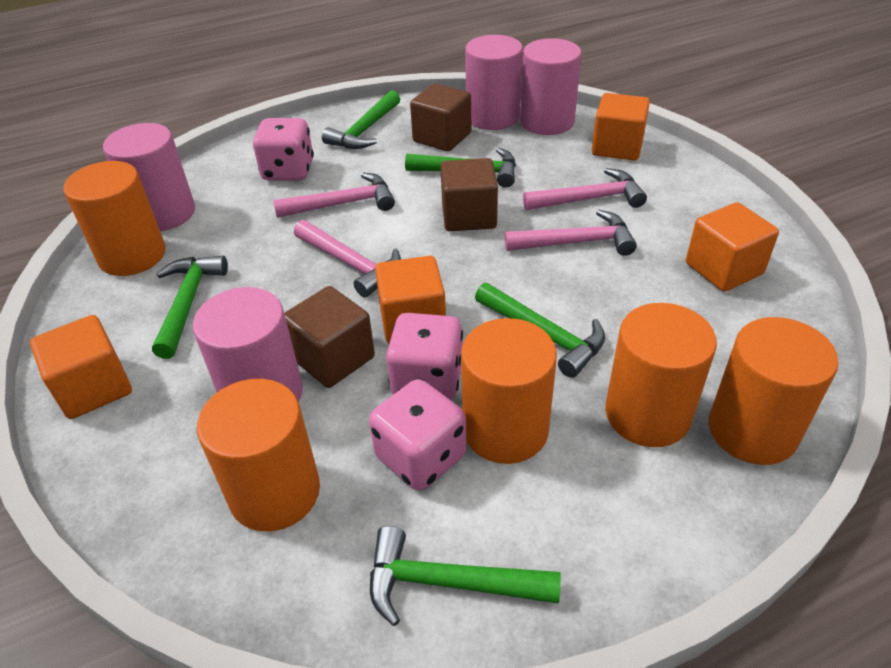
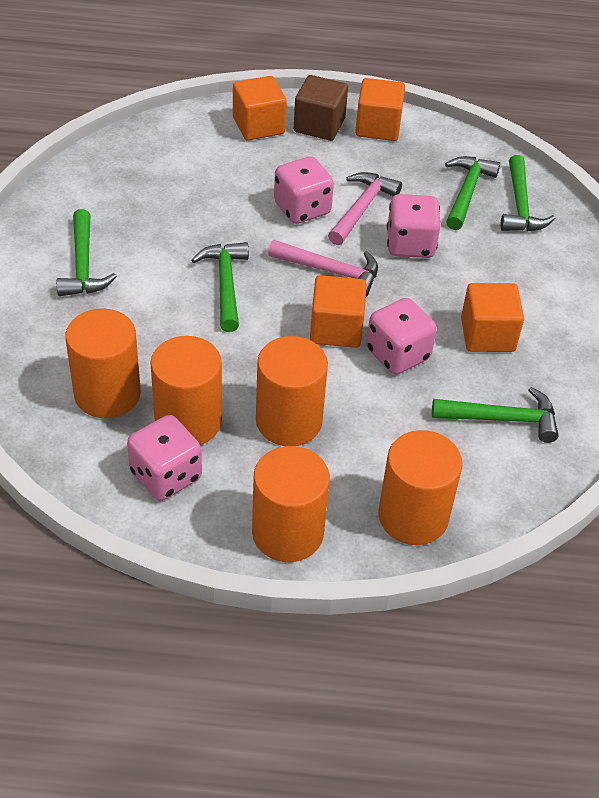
brown cube: [284,286,375,388] [410,83,471,152] [440,158,498,231] = 3 -> [294,75,348,141] = 1
pink cylinder: [103,123,195,231] [193,287,303,402] [465,35,523,130] [520,38,581,135] = 4 -> none = 0
pink dice: [253,118,314,181] [369,379,466,491] [386,313,463,401] = 3 -> [127,415,202,501] [274,156,334,224] [366,298,437,374] [387,194,441,258] = 4
pink hammer: [273,173,395,218] [294,220,401,298] [504,209,637,256] [523,168,647,210] = 4 -> [268,240,378,297] [328,172,402,245] = 2

